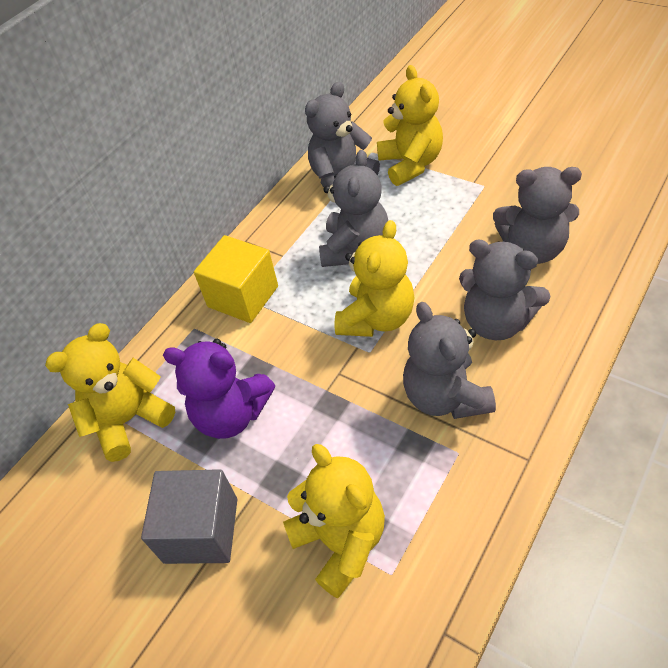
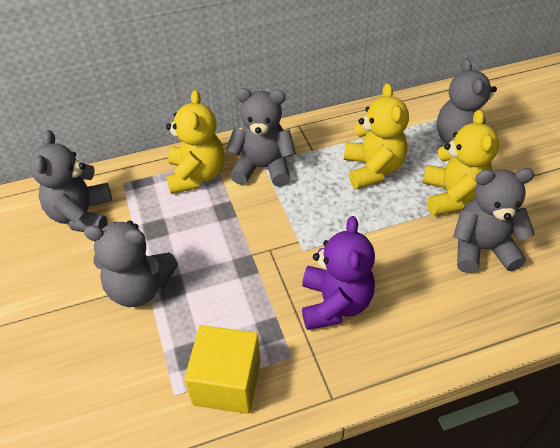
grey cube: [141,469,237,564] = 1 -> none = 0
yellow teddy bear: [45,323,175,462] [283,444,385,598] [334,220,414,337] [377,65,443,186] = 4 -> [166,90,225,194] [344,83,409,189] [423,109,499,216] = 3

